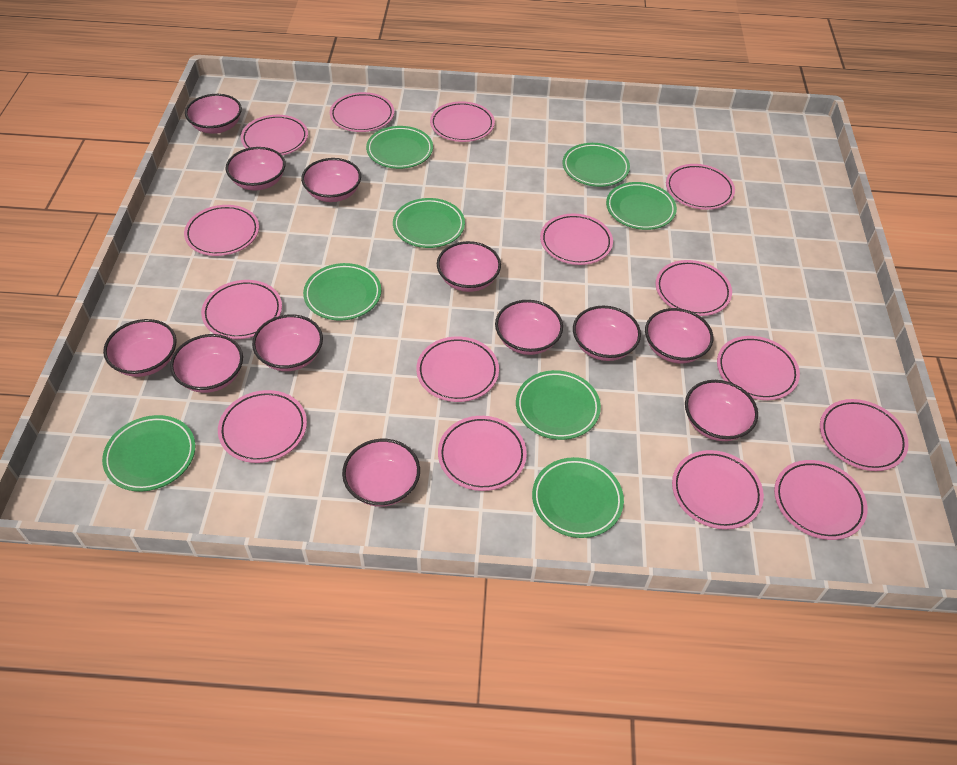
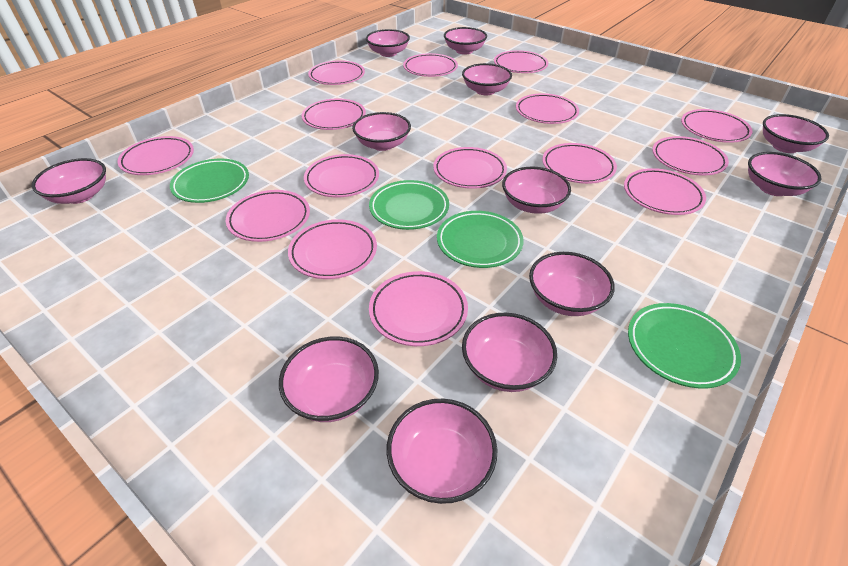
green plate: [102,415,196,492] [303,263,381,321] [366,126,433,169] [393,198,465,248] [516,370,601,440] [532,457,624,538] [563,143,630,187] [606,182,677,230] = 8 -> [170,159,249,203] [369,180,449,230] [437,211,523,268] [628,303,741,389] = 4

